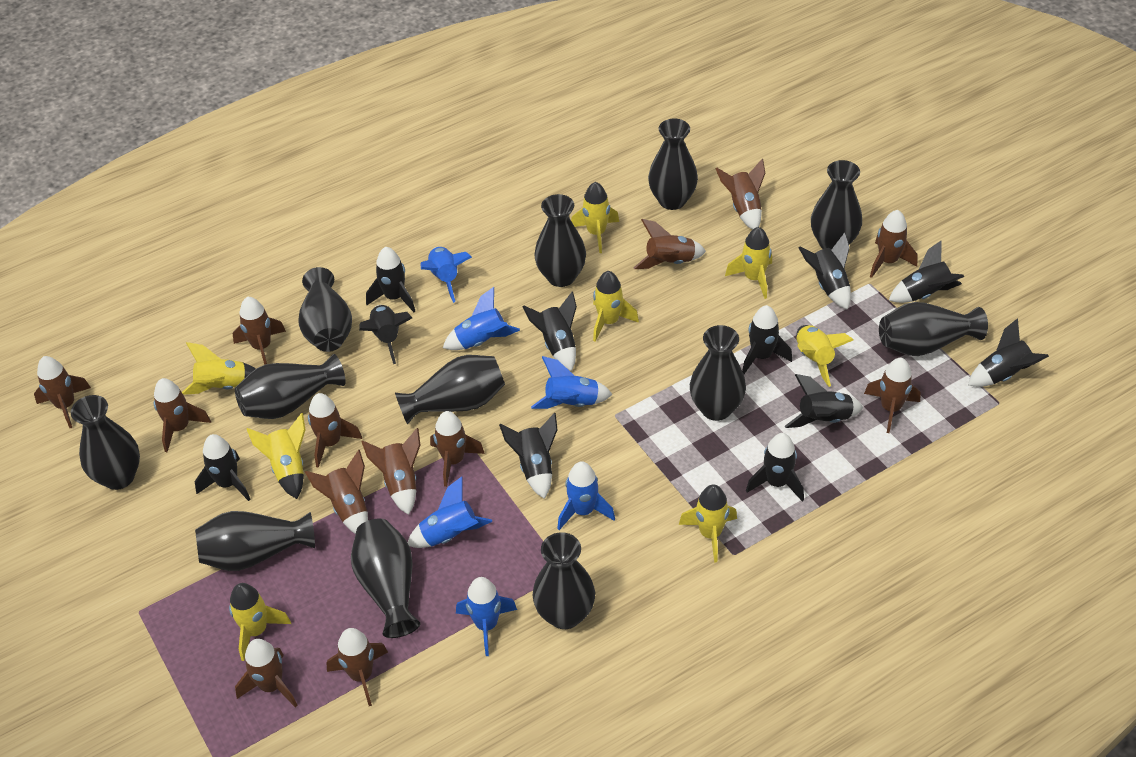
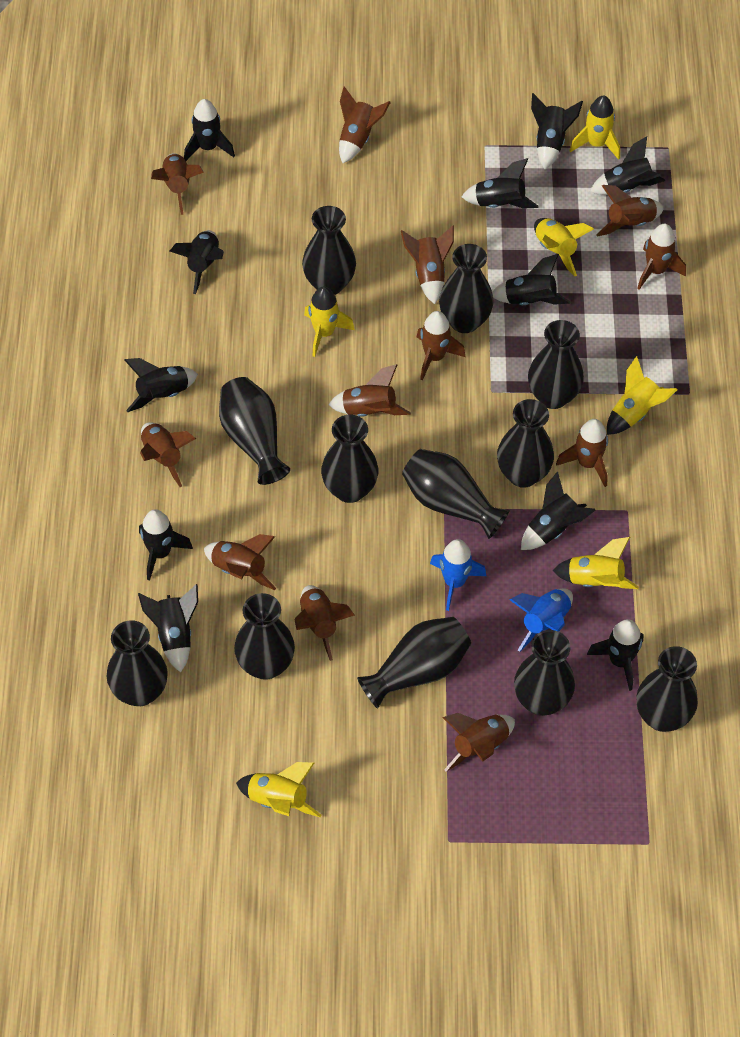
blue rocket: [408,476,492,548] [420,247,472,303] [443,287,520,350] [456,577,517,656] [531,356,612,409] [557,461,615,530] = 6 -> [430,539,486,611] [510,588,573,652] = 2
brown rocket: [34,356,91,428] [154,378,211,452] [233,297,286,365] [235,639,298,707] [305,450,368,534] [308,393,362,468] [327,628,388,706] [361,428,420,515] [430,411,485,487] [633,219,706,269] [716,159,765,230] [864,358,921,433] [870,210,917,278] = 13 -> [140,422,196,487] [151,153,204,215] [204,534,276,590] [295,585,355,661] [328,364,411,417] [339,86,391,163] [401,226,454,304] [417,311,465,380] [442,713,515,772] [556,419,608,487] [596,185,664,237] [637,224,686,290] = 12
yellow rocket: [182,342,256,395] [229,583,291,661] [247,413,306,499] [571,182,619,253] [593,271,639,342] [679,484,737,563] [725,227,772,299] [797,325,854,387] = 8 -> [236,762,321,817] [304,287,355,357] [534,218,594,276] [553,537,639,589] [569,95,620,160] [607,356,678,435] = 6

